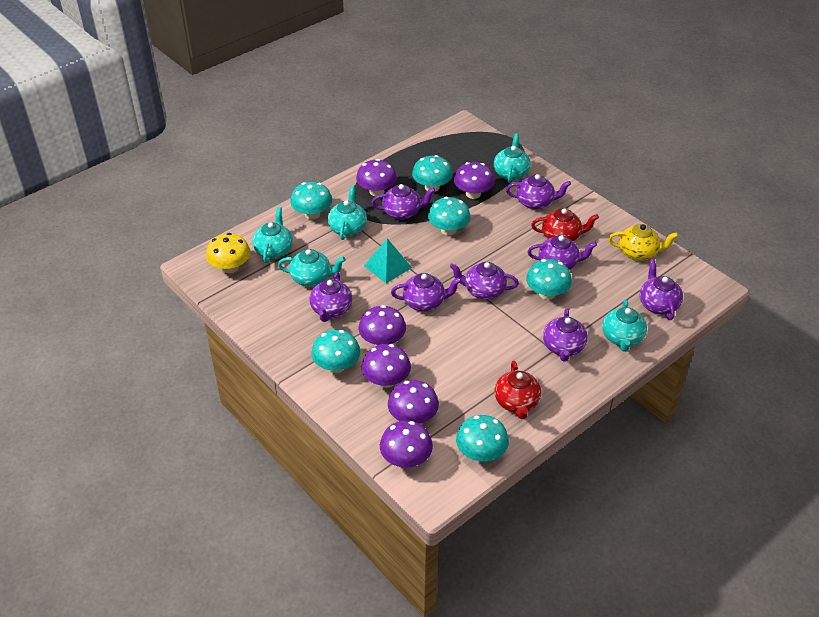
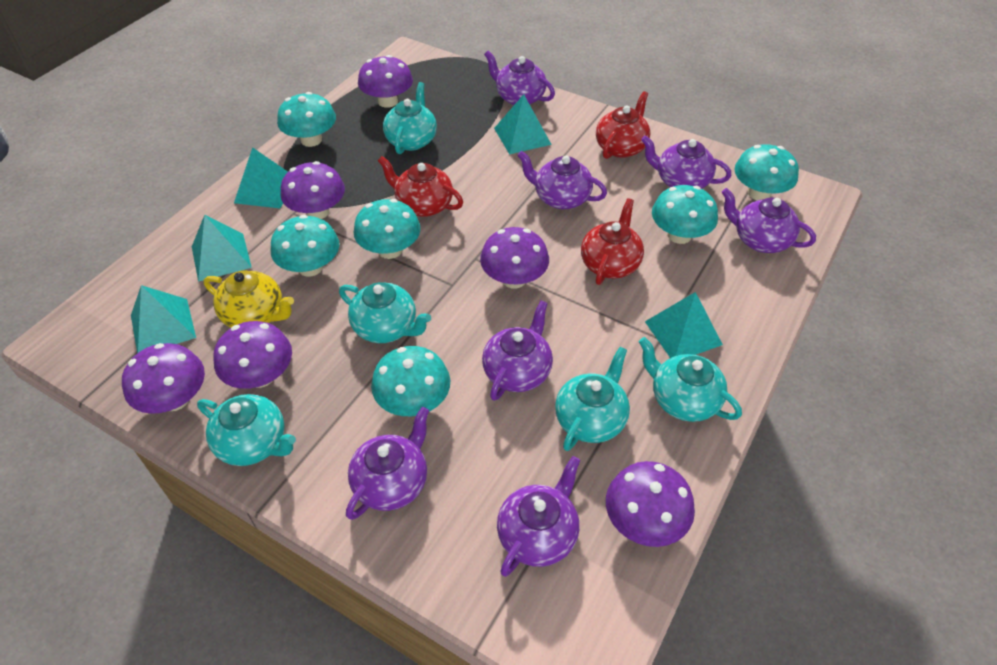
purple teapot: [310,272,352,322] [371,184,436,220] [391,273,462,311] [450,262,519,300] [506,174,571,210] [527,235,597,270] [543,308,588,362] [640,259,683,320] = 8 -> [346,407,429,520] [482,300,553,401] [484,51,555,105] [497,456,580,577] [517,151,607,210] [641,135,731,189] [722,188,816,253] = 7
red teapot: [495,361,541,419] [531,208,599,242] = 2 -> [378,156,463,217] [581,198,644,285] [596,91,651,159] = 3
turquoise pyramid: [364,238,412,283] = 1 -> [131,285,196,353] [192,215,252,282] [234,147,288,208] [494,94,552,154] [645,292,723,358] = 5
yellow mushroom: [206,233,251,273] = 1 -> none = 0

